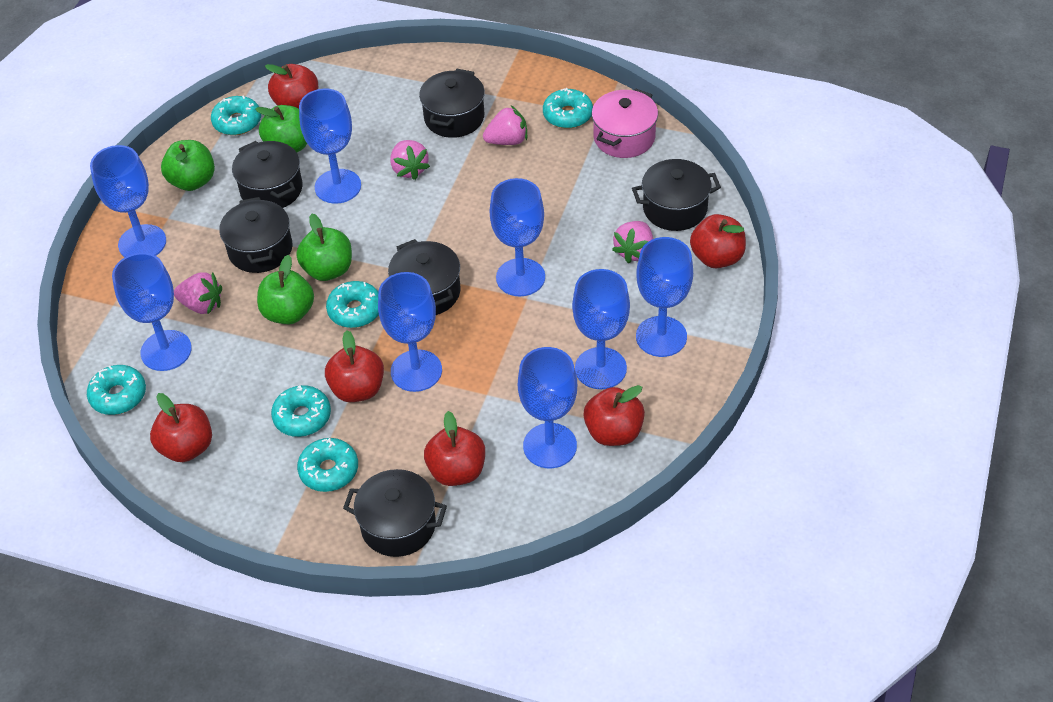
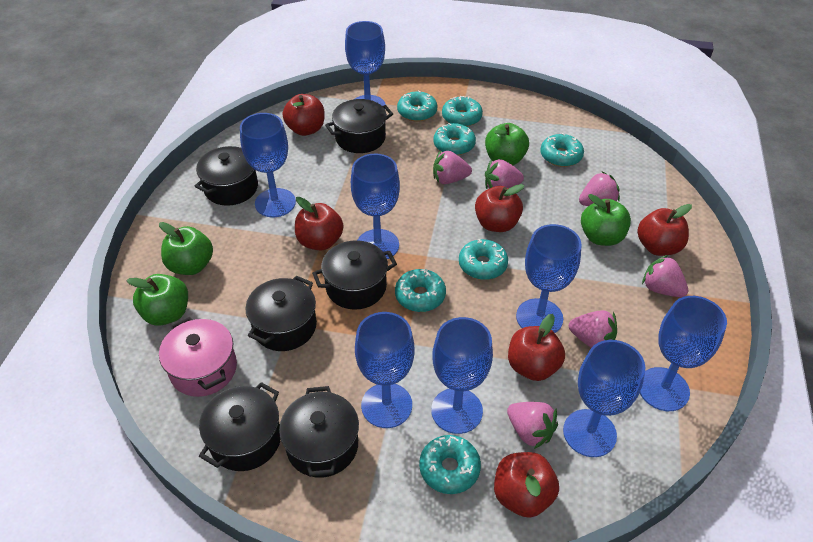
pink strawberry: [174,272,222,314] [390,140,430,180] [483,106,527,145] [612,221,653,263] = 4 -> [433,150,472,184] [485,159,524,189] [507,402,558,449] [569,310,617,348] [579,172,620,206] [642,255,688,297] = 6
turquoise donut: [87,365,146,415] [211,95,261,135] [271,385,331,437] [297,438,358,492] [326,281,379,328] [543,88,593,128] = 6 -> [395,269,446,312] [397,90,437,122] [419,435,481,494] [433,123,476,155] [442,96,483,127] [459,239,508,280] [540,133,584,167] = 7

